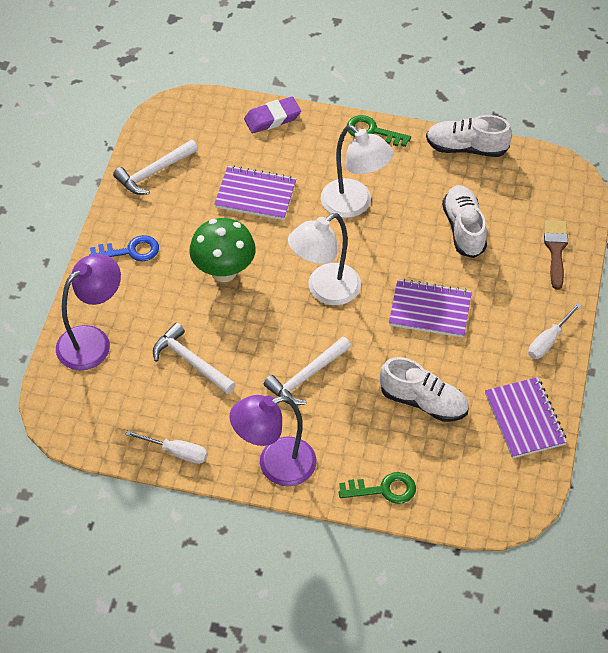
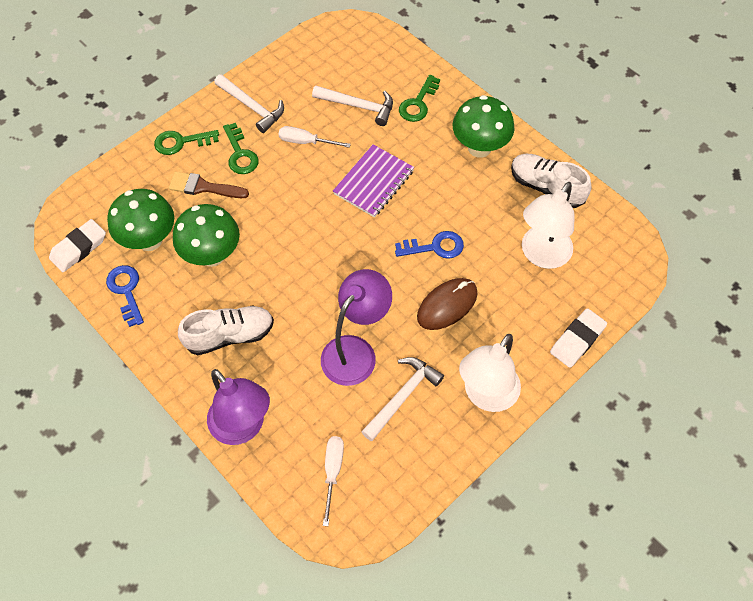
blue key: [89,235,159,261] = 1 -> [106,265,144,327] [395,231,464,259] = 2
brown mouse: none = 0 -> [417,278,478,330] = 1
green key: [339,472,416,504] [347,115,411,147] = 2 -> [154,130,219,155] [223,123,259,174] [399,75,440,122] = 3
green mushroom: [189,218,256,282] = 1 -> [107,189,174,251] [173,204,240,267] [453,95,514,158] = 3
purple eraser: [244,97,301,133] = 1 -> none = 0
purple notebook: [214,165,297,220] [389,279,472,338] [485,377,567,458] = 3 -> [333,144,414,217] = 1
white eraser: none = 0 -> [49,219,106,272] [550,308,607,368] = 2
white shoe: [380,357,469,422] [426,115,512,157] [442,185,487,258] = 3 -> [178,305,274,355] [511,154,591,208] = 2

